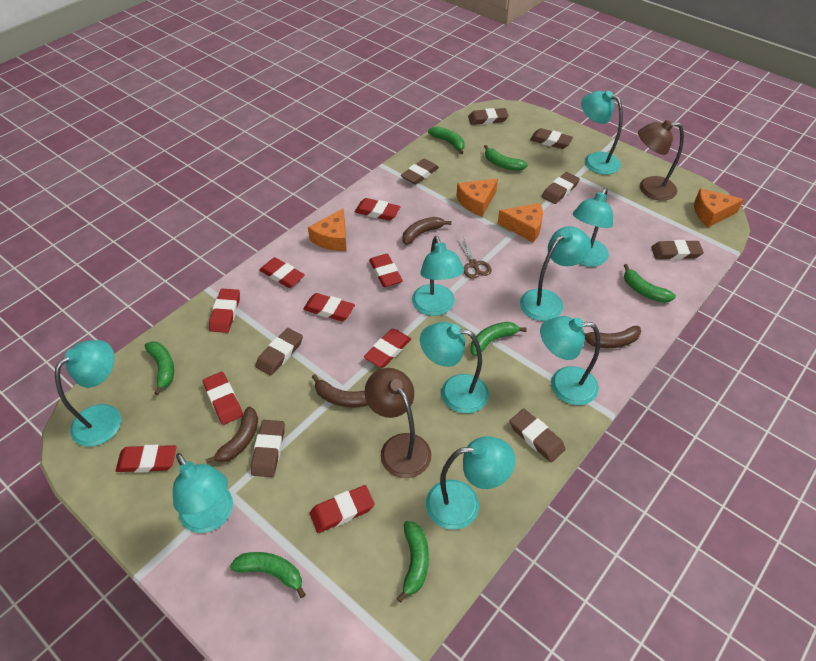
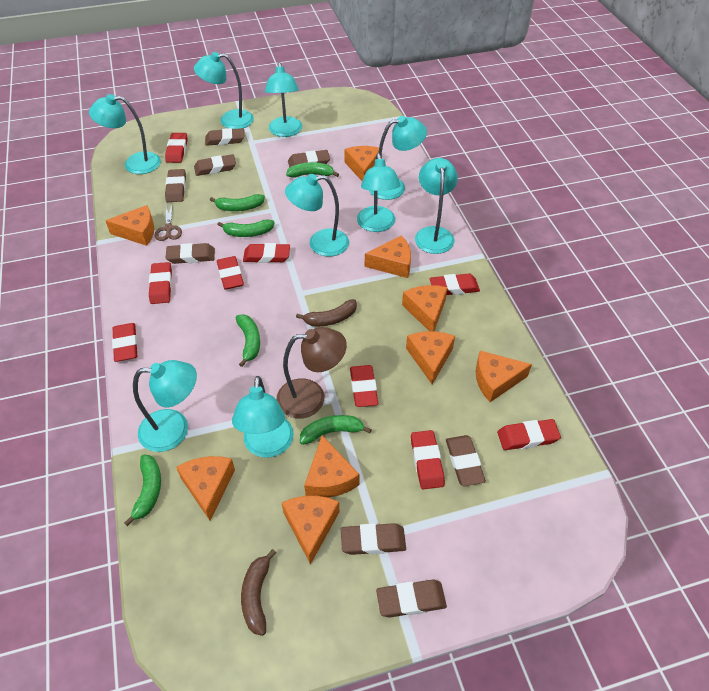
brown banana: [205,407,258,464] [312,374,368,408] [402,217,451,245] [584,326,641,348] = 4 -> [241,549,276,636] [296,299,357,326] = 2
brown lamp: [364,368,431,478] [638,120,684,201] = 2 -> [277,327,347,418] = 1
green banana: [145,341,174,395] [230,552,306,598] [397,521,429,603] [428,126,464,154] [470,322,527,356] [484,145,528,171] [624,264,676,303] = 7 -> [124,455,161,526] [210,194,265,211] [217,219,274,237] [236,314,260,367] [286,162,339,178] [300,415,372,445] = 6
orange cheese: [308,208,347,251] [456,179,498,217] [498,203,543,243] [694,188,744,227] = 4 -> [105,205,154,246] [176,456,235,521] [282,496,340,565] [304,435,360,498] [344,146,379,181] [365,235,411,278] [402,285,448,331] [406,331,455,384] [476,351,532,402] = 9

